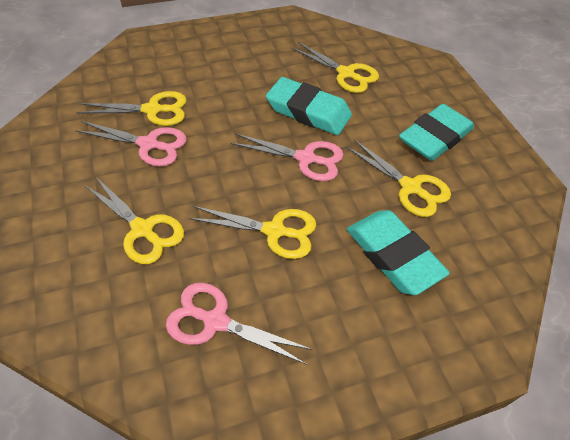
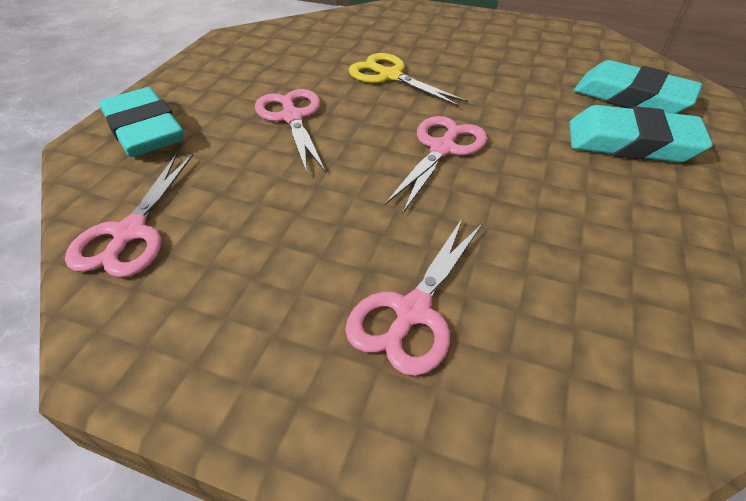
pink scissors: [75,121,186,167] [166,283,312,365] [231,133,344,181] = 3 -> [65,154,193,278] [255,89,326,173] [345,218,483,376] [385,116,487,213] = 4
yellow scissors: [77,91,187,126] [84,177,184,264] [189,206,316,259] [292,42,379,93] [346,139,451,217] = 5 -> [349,53,468,107] = 1

